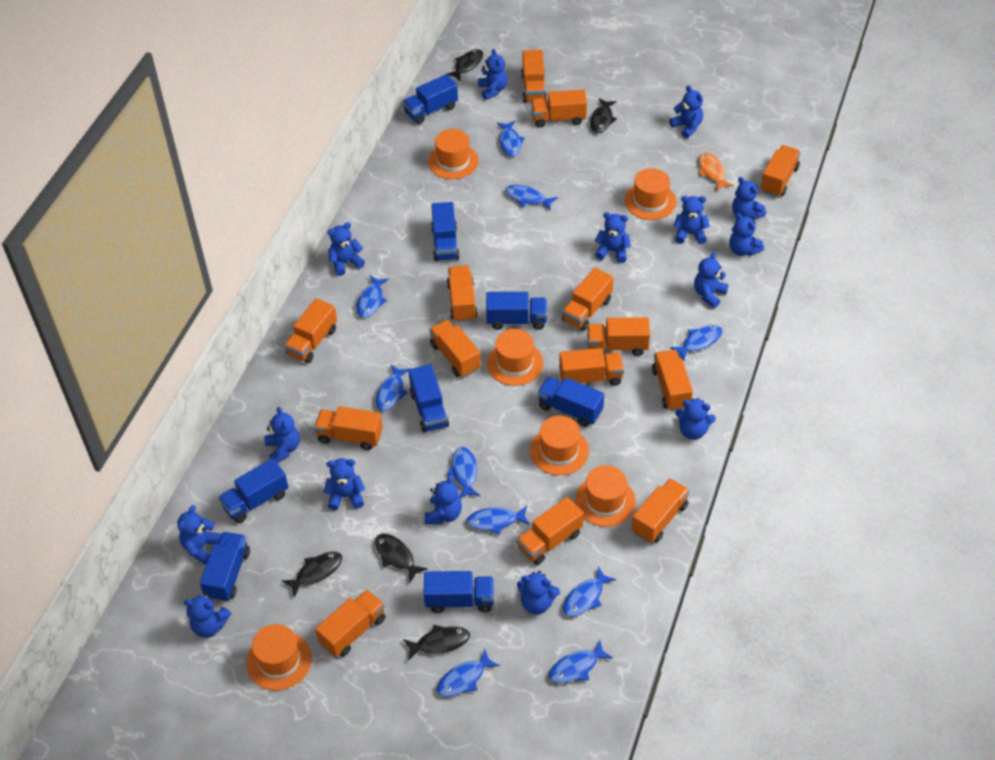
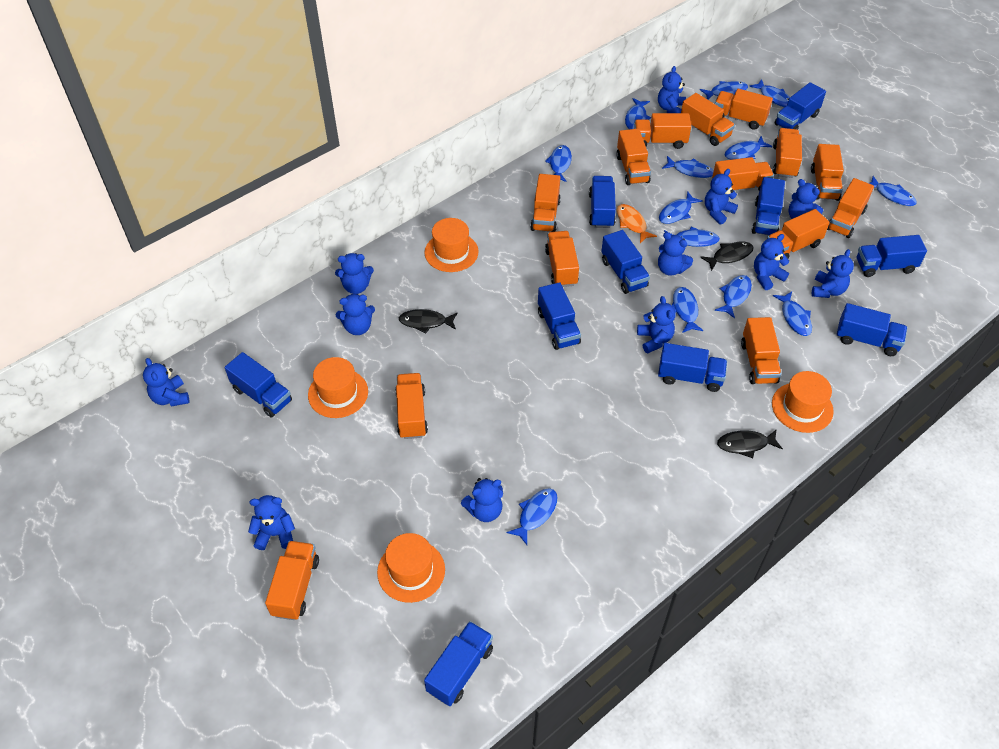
black fish: [282,552,342,597] [375,534,428,582] [403,625,470,661] [447,49,483,81] [590,98,617,133] = 5 -> [399,309,457,334] [700,242,754,271] [717,430,783,458] = 3
blue fish: [357,276,389,318] [376,364,409,411] [437,649,500,697] [447,447,480,498] [466,506,530,535] [497,121,525,157] [505,185,558,210] [549,640,613,683] [563,566,616,617] [670,325,722,361] = 10 -> [507,488,558,545] [545,145,572,182] [625,98,651,129] [659,191,703,224] [662,156,714,178] [664,227,720,247] [672,287,703,333] [700,81,748,100] [715,275,752,319] [725,136,772,160] [749,79,790,107] [773,291,812,336] [869,176,917,206] = 13
blue teddy bear: [177,505,222,565] [184,594,231,638] [265,407,300,463] [323,458,365,510] [327,222,365,276] [425,475,462,524] [478,49,507,100] [517,571,560,615] [595,212,631,263] [669,85,703,138] [673,196,710,244] [675,398,716,440] [694,252,729,308] [729,213,764,256] [732,177,766,220] = 15 -> [143,358,189,407] [248,495,295,550] [335,253,374,294] [335,294,375,335] [461,478,503,522] [637,296,676,353] [658,66,686,113] [658,232,693,276] [705,169,738,224] [754,234,790,290] [788,179,823,219] [812,249,854,298] = 12
blue truck: [200,532,250,602] [218,458,289,523] [403,74,458,124] [409,364,449,433] [423,571,494,613] [431,202,460,261] [486,292,547,330] [537,377,604,427] = 8 -> [225,352,292,418] [424,621,493,706] [538,282,581,350] [589,176,616,228] [601,230,650,294] [658,343,727,392] [752,177,785,235] [775,82,826,130] [837,303,908,356] [857,235,927,277] = 10
orange hat: [246,624,312,691] [428,129,479,179] [487,329,543,386] [530,416,589,475] [575,465,636,527] [625,168,677,220] = 6 -> [308,357,368,418] [377,533,445,603] [425,218,479,272] [772,371,834,433] = 4

